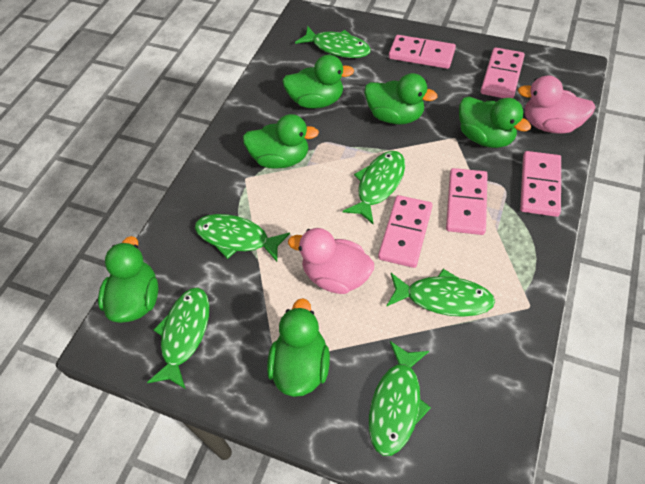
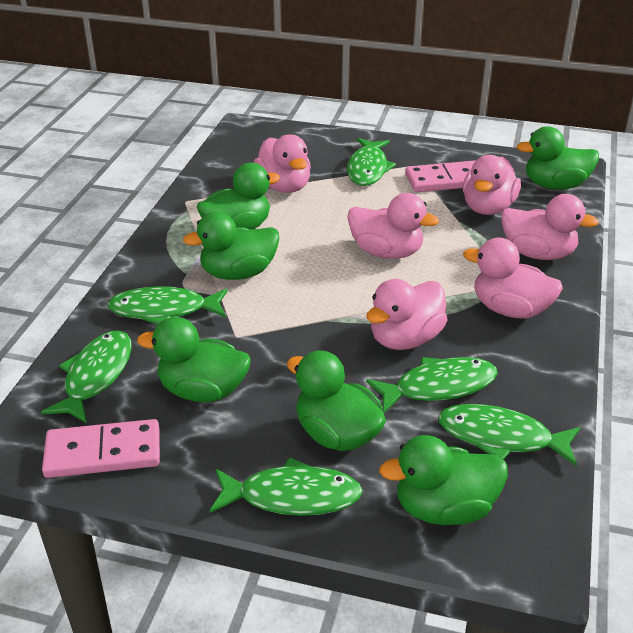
pink domino: [378,195,433,268] [389,35,456,69] [446,168,488,235] [481,47,525,98] [520,151,561,217] = 5 -> [42,419,160,478] [405,160,476,192] = 2
pink duck: [288,228,374,294] [518,75,596,134] = 2 -> [254,134,311,193] [348,193,439,259] [366,279,448,350] [463,155,521,215] [463,238,563,319] [501,194,599,260] = 6

